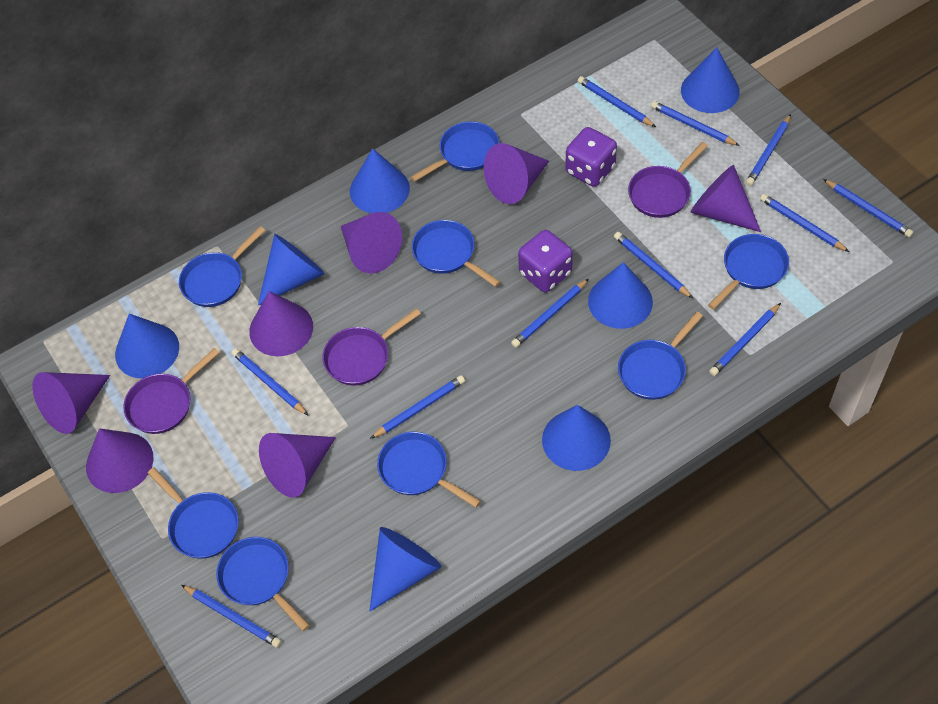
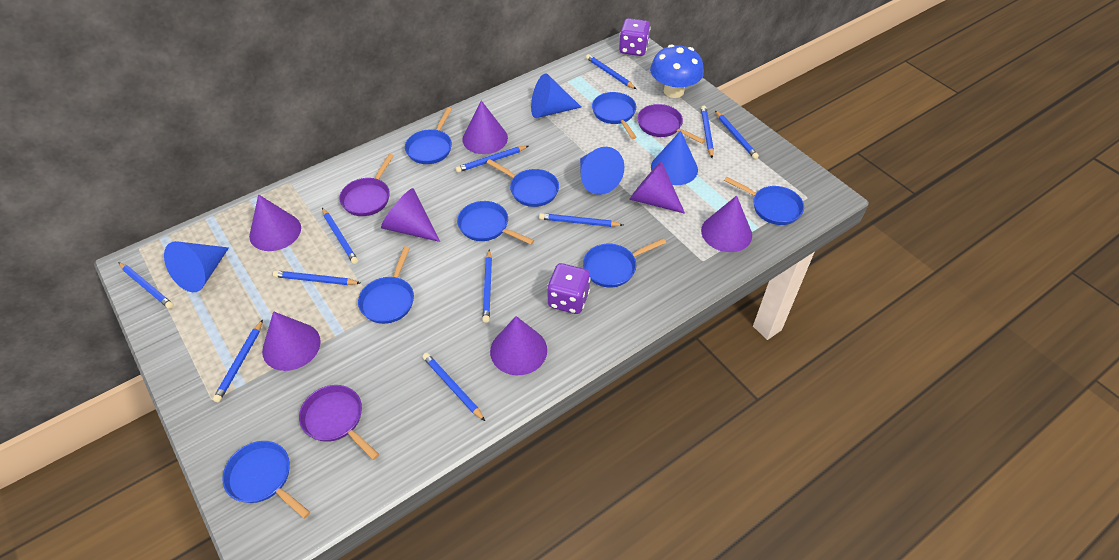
blue cone: [115,314,179,378] [258,234,325,306] [350,148,410,213] [369,527,441,612] [542,405,611,471] [588,262,653,329] [681,47,740,113] = 7 -> [164,241,229,292] [531,73,582,118] [580,147,624,195] [651,130,698,185] = 4
blue mushroom: none = 0 -> [650,44,704,98] = 1

